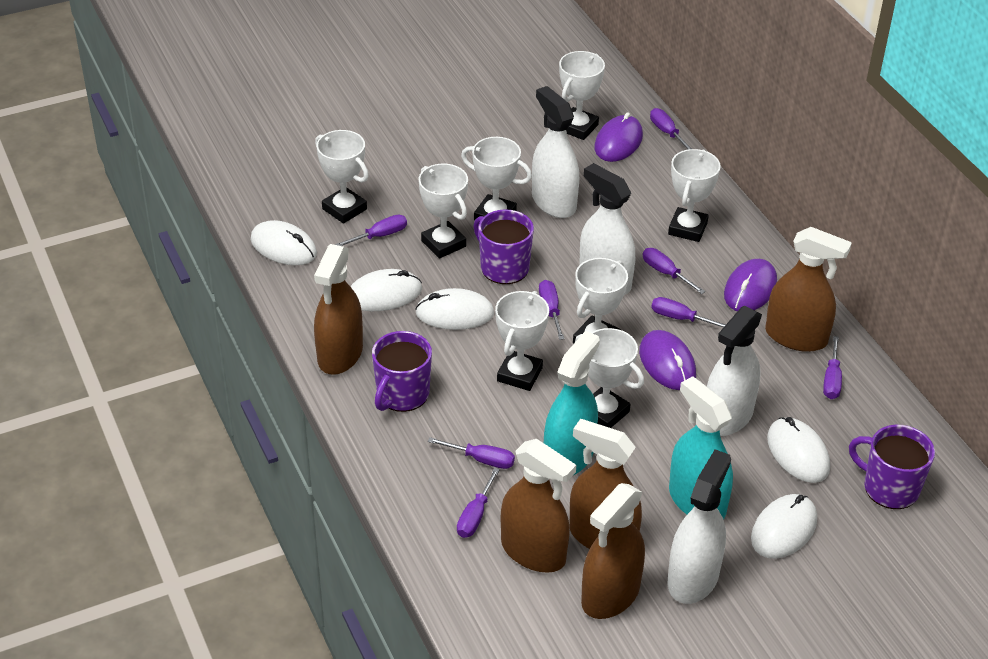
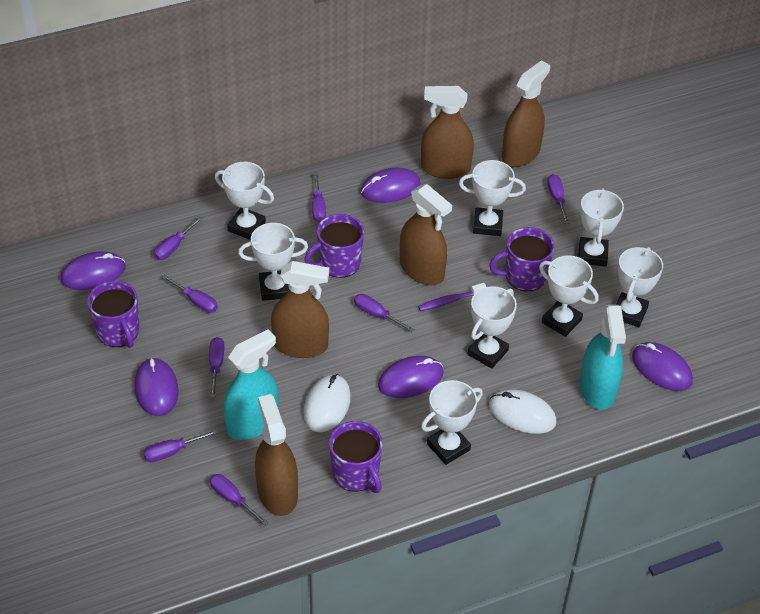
purple mouse: [594,112,643,162] [639,330,696,390] [724,259,777,311] = 3 -> [60,251,126,290] [134,357,179,416] [361,168,421,203] [378,356,443,398] [632,342,693,391] = 5
purple mug: [372,331,432,412] [473,209,534,284] [849,425,935,509] = 3 -> [87,281,140,348] [304,214,364,278] [329,421,383,493] [489,227,554,291] = 4
purple toothbrush: none = 0 -> [418,283,486,311] = 1
white mouse: [251,220,317,265] [350,269,422,311] [415,288,494,330] [751,494,817,559] [767,417,830,483] = 5 -> [304,374,351,432] [489,389,557,434] = 2
white spray bottle: [532,86,579,218] [579,163,635,295] [668,449,731,604] [707,306,762,436] = 4 -> none = 0

